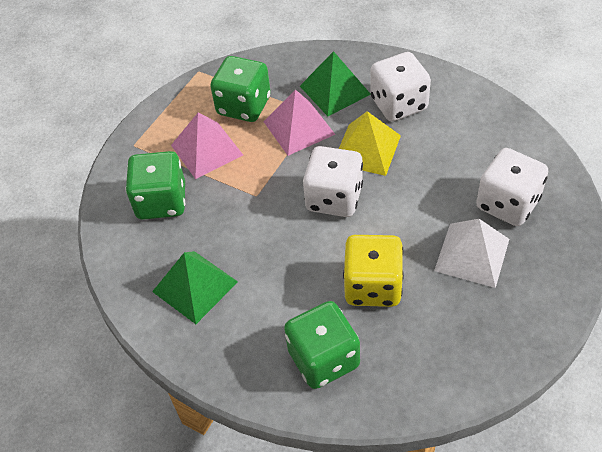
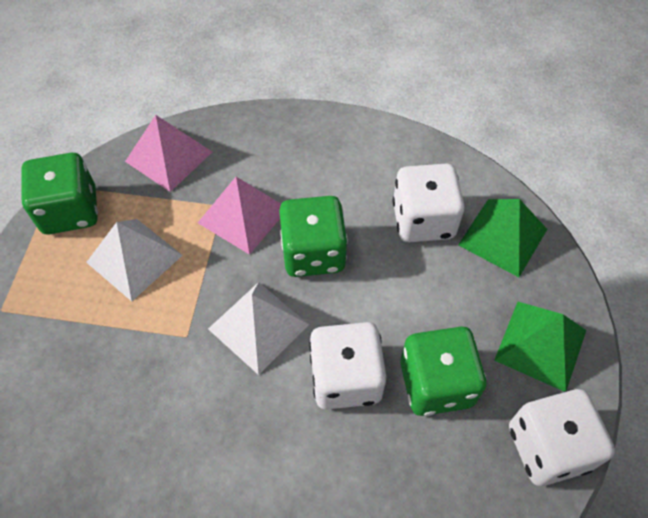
white pyramid: [434,219,509,288] = 1 -> [86,219,183,301] [208,282,309,375] = 2
yellow dice: [343,235,404,307] = 1 -> none = 0
yellow pyramid: [339,111,401,176] = 1 -> none = 0

